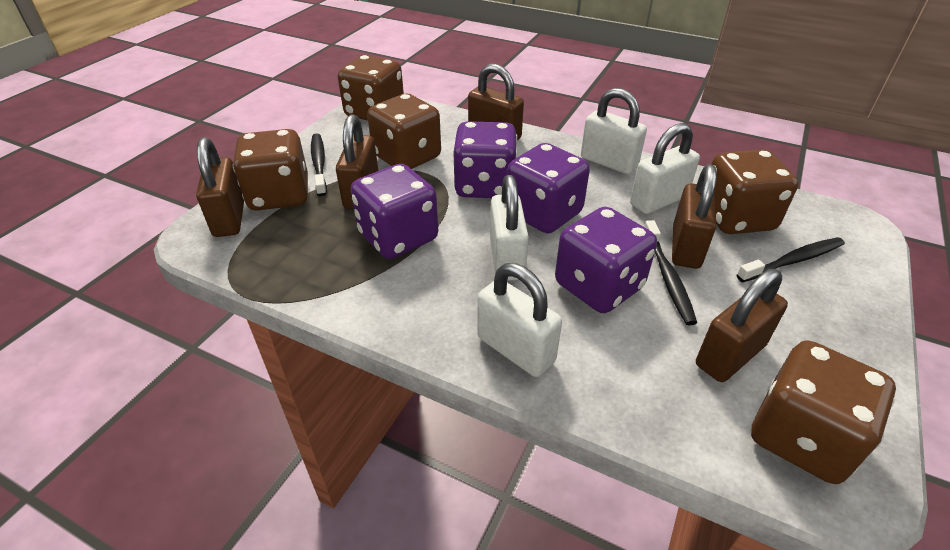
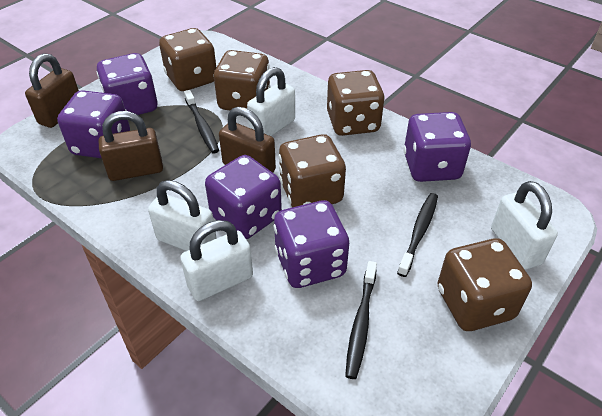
brown padlock: [196,137,244,237] [336,114,378,209] [468,64,524,141] [672,164,717,269] [696,269,788,382] = 5 -> [25,53,79,128] [99,111,163,181] [219,107,276,173] = 3
purple dice: [351,164,438,259] [453,121,517,198] [507,143,590,233] [555,207,657,313] = 4 -> [57,90,130,158] [97,53,158,115] [205,155,282,239] [273,200,349,288] [403,112,471,182] = 5

